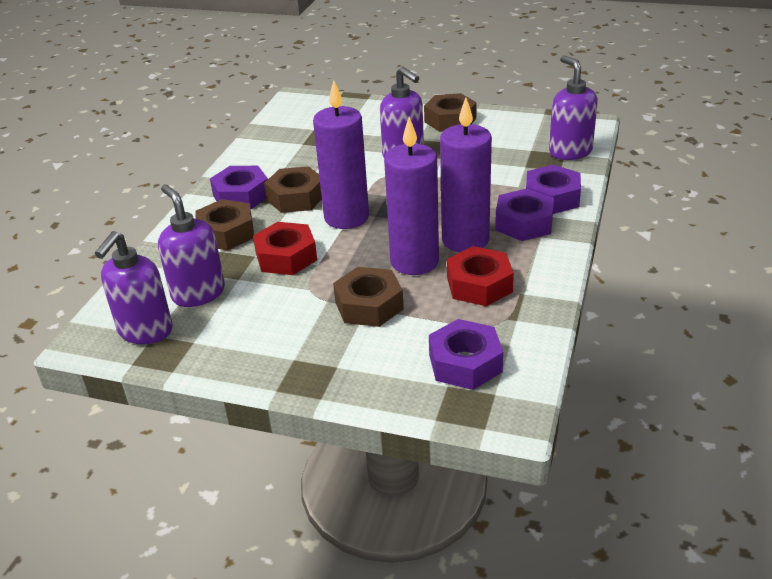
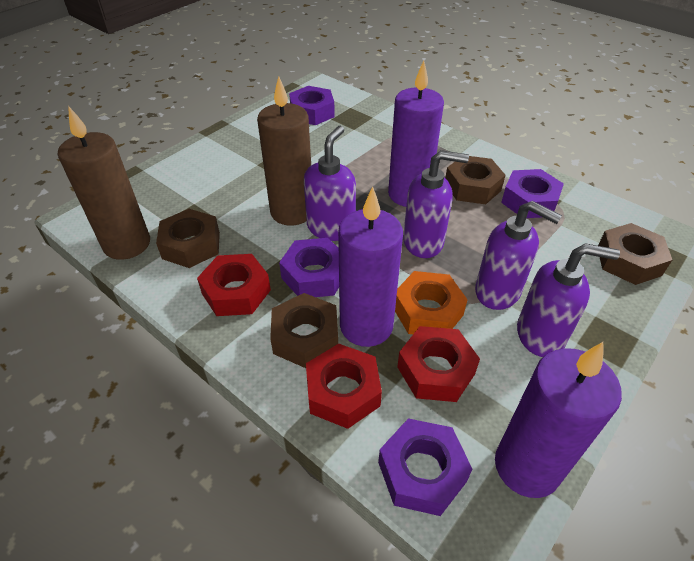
brown candle: none = 0 -> [58,106,150,260] [257,76,311,226] = 2
orange nut: none = 0 -> [395,271,468,334] = 1
red nut: [253,222,317,275] [447,246,514,306] = 2 -> [197,254,271,316] [306,344,382,429] [397,326,480,402] = 3

